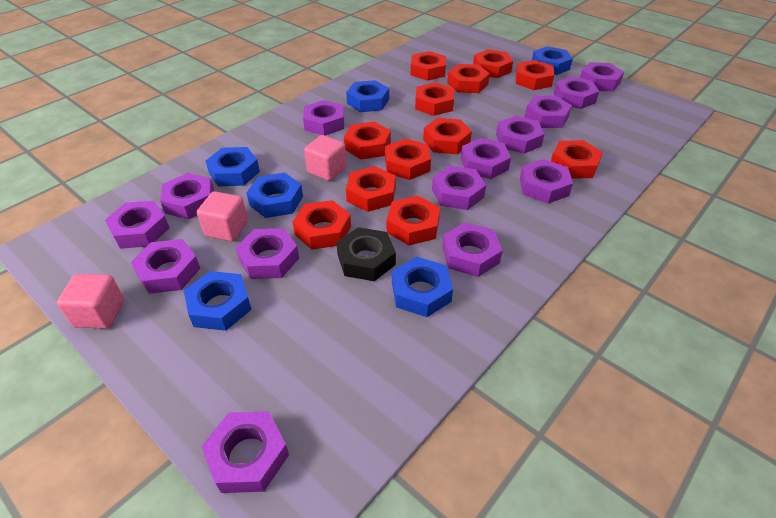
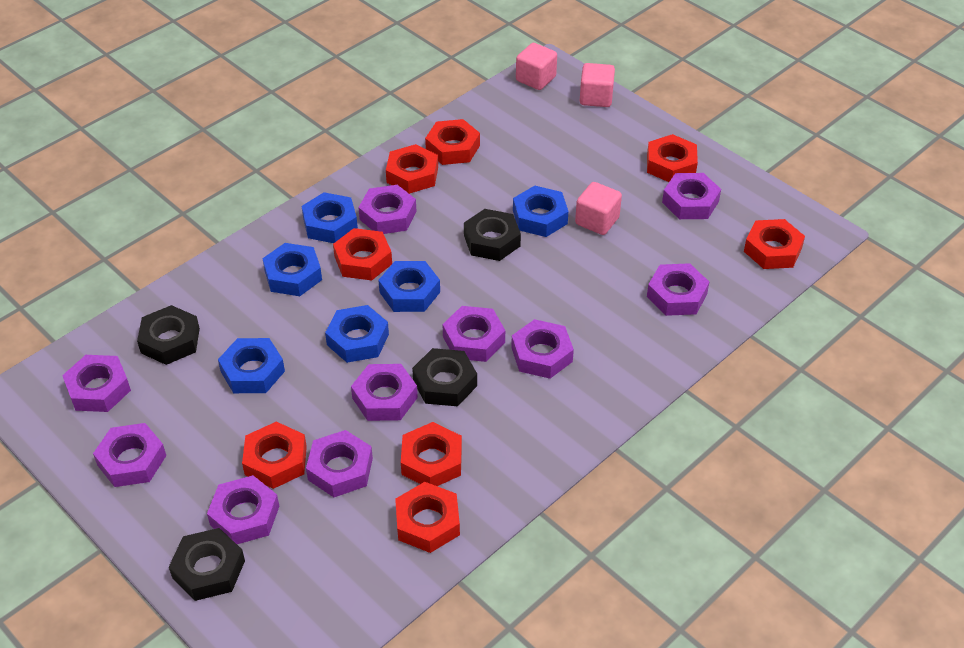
black nut: [336,227,396,281] = 1 -> [137,305,200,365] [169,528,245,601] [412,348,477,406] [464,209,521,261] = 4
purple nut: [105,201,169,249] [131,239,200,294] [160,173,214,219] [201,411,289,493] [235,228,299,279] [303,100,344,136] [432,166,486,210] [442,222,503,277] [461,138,511,179] [496,116,544,154] [520,159,573,204] [524,96,572,128] [553,76,599,109] [580,62,624,91] = 14 -> [62,355,131,412] [93,423,166,487] [207,475,279,544] [306,430,373,497] [351,364,418,421] [358,185,417,234] [442,306,505,362] [511,319,574,379] [647,263,709,316] [662,173,721,219] = 10
red nut: [292,200,351,250] [344,121,391,160] [346,166,396,212] [385,138,431,180] [387,196,440,245] [411,51,446,81] [415,82,454,116] [423,118,472,154] [447,64,490,93] [473,49,513,78] [516,60,554,90] [551,140,603,179] = 12 -> [242,422,307,489] [333,228,392,280] [386,144,438,194] [395,482,460,553] [401,422,462,486] [425,119,480,165] [647,134,698,182] [744,219,805,269] = 8

